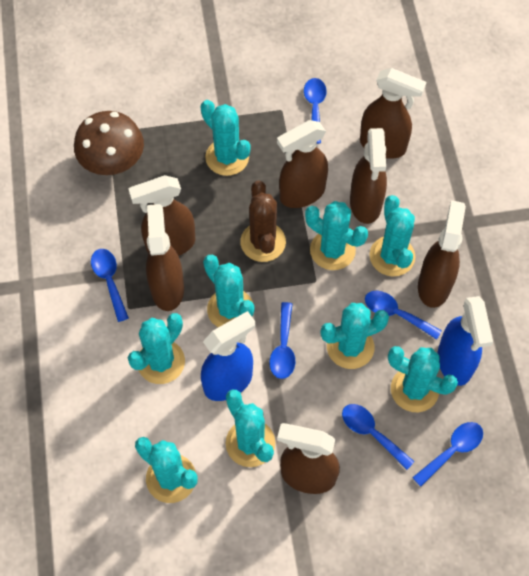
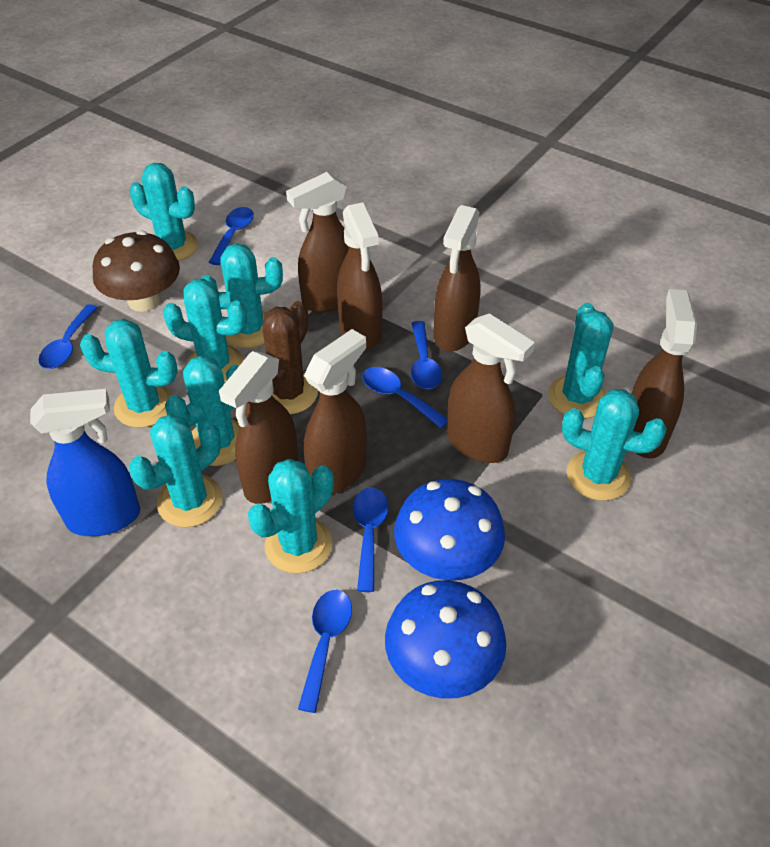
blue mushroom: none = 0 -> [385,580,506,699] [394,479,505,580] = 2
blue spray bottle: [201,311,255,401] [438,296,493,386] = 2 -> [30,389,140,536] = 1

